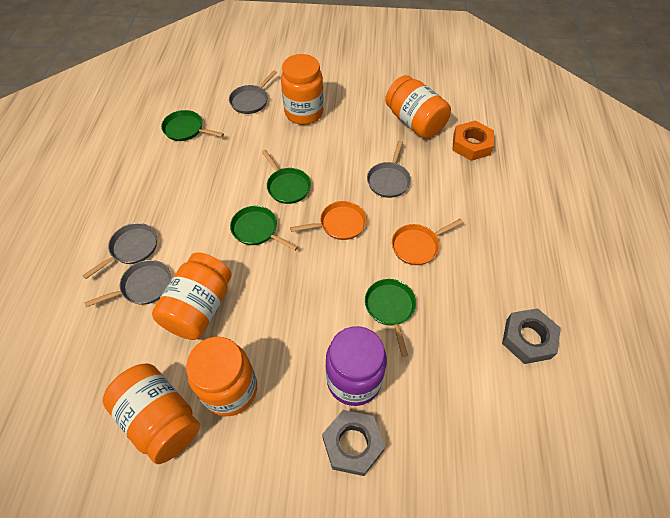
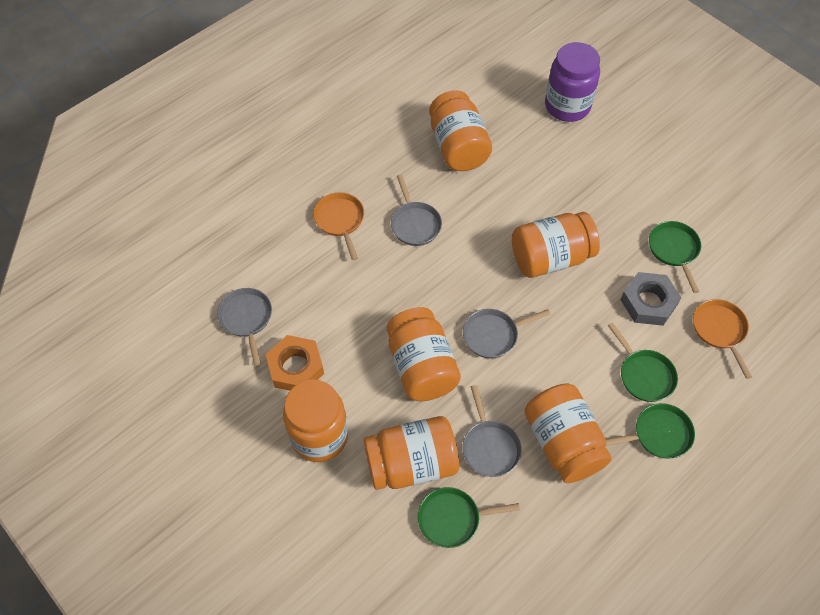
grey nut: [322,410,385,476] [502,308,561,364] = 2 -> [621,272,682,326] = 1
orange jar: [103,364,200,464] [152,252,232,340] [186,337,257,416] [281,54,324,125] [385,75,451,139] = 5 -> [283,380,348,462] [364,416,459,490] [387,307,461,401] [429,90,492,171] [512,212,600,278] [524,384,612,483] = 6

